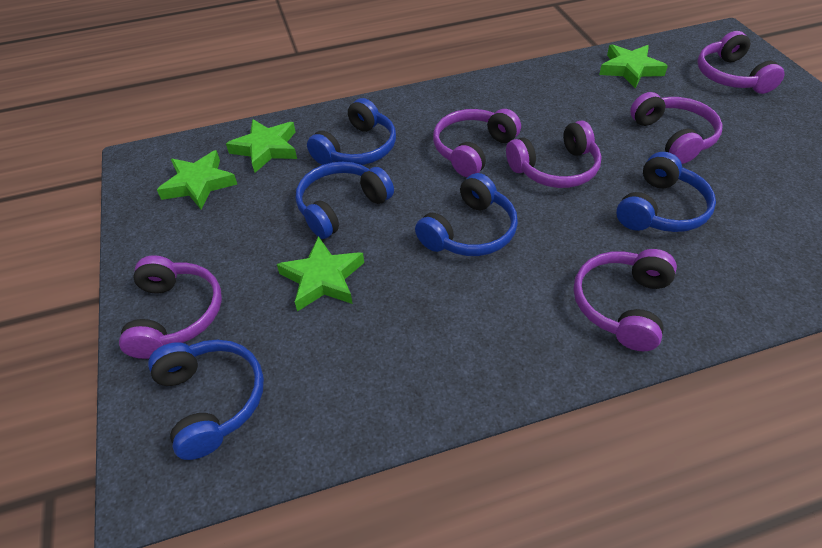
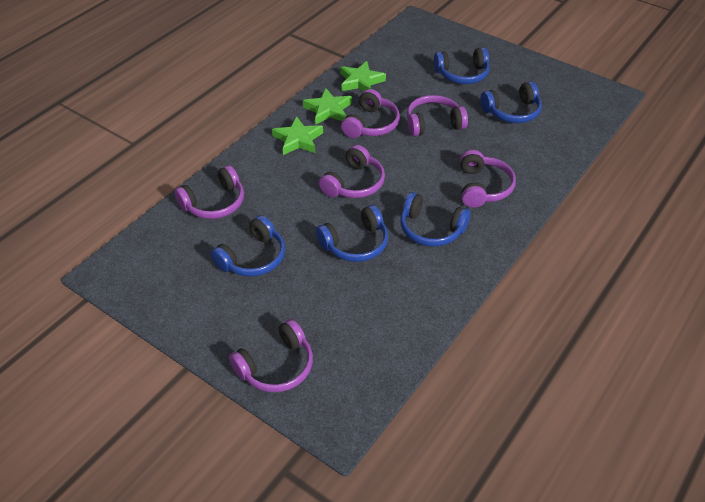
green star: [157,150,237,210] [226,119,297,173] [277,236,364,312] [599,44,668,88] = 4 -> [272,116,323,155] [303,88,352,124] [340,61,386,92] = 3

